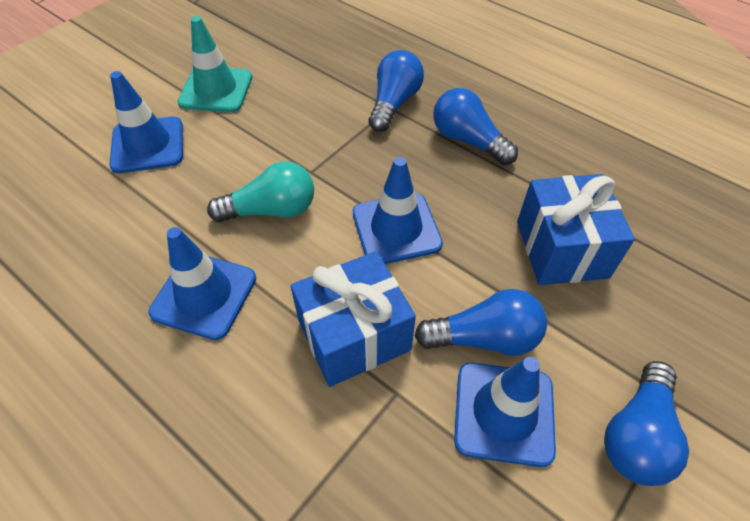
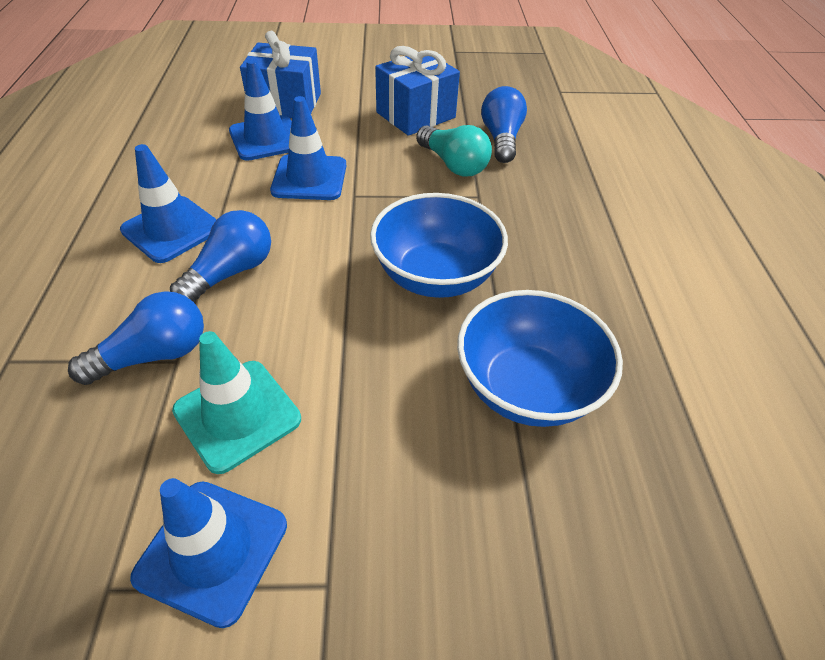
blue bowl: none = 0 -> [370,193,508,298] [457,290,623,427] = 2
blue light bulb: [369,50,424,132] [415,289,547,356] [433,88,518,165] [604,361,689,486] = 4 -> [68,291,204,385] [170,210,271,302] [481,86,527,163] = 3

